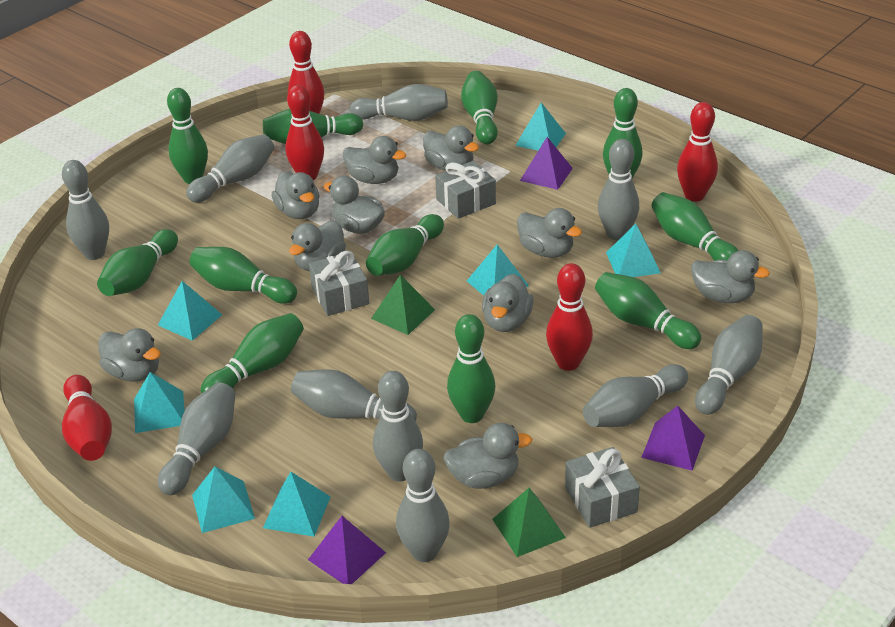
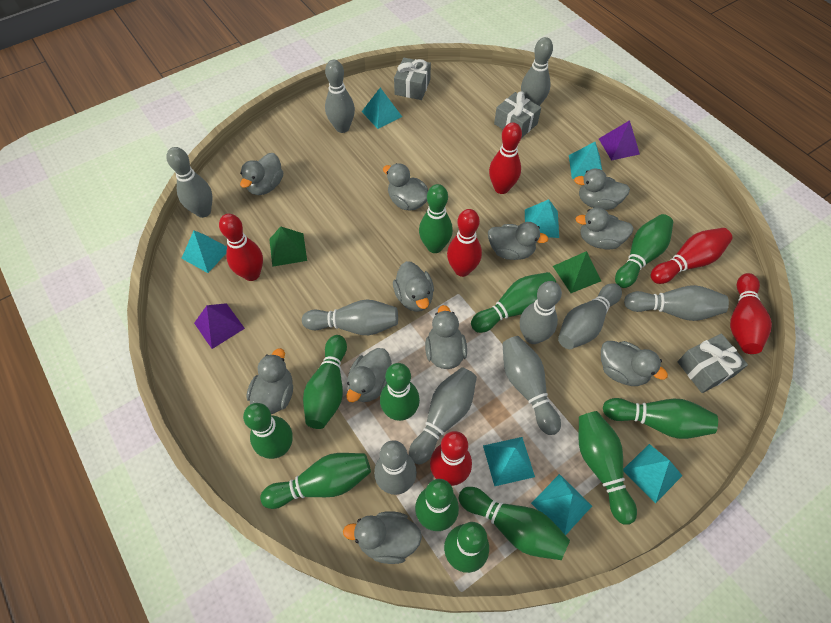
green bowling pin: [97,229,178,296] [167,88,208,184] [190,247,297,304] [201,313,304,394] [263,109,363,144] [366,214,444,276] [447,314,495,423] [461,71,498,144] [595,272,701,349] [603,88,643,178] [652,192,739,261] = 11 -> [243,403,293,459] [260,453,371,509] [303,335,347,429] [380,363,420,421] [415,479,459,531] [419,184,453,253] [444,522,489,573] [459,487,570,560] [471,272,556,333] [578,411,637,525] [603,398,718,439] [615,214,673,288] = 12
grey duck: [98,328,161,382] [272,171,320,219] [289,220,346,271] [324,176,385,234] [343,136,406,184] [423,125,479,171] [443,423,532,489] [482,274,534,332] [517,208,582,258] [691,250,770,303] = 10 -> [240,153,283,195] [246,348,293,414] [343,511,422,564] [346,348,392,402] [383,163,428,211] [393,261,434,312] [425,305,467,369] [488,222,549,260] [574,169,630,210] [576,207,634,250] [601,341,668,386] = 11
purple pyramid: [308,516,386,584] [520,137,573,190] [641,405,705,471] = 3 -> [194,303,245,349] [599,120,640,161] = 2
red bowling pin: [62,375,112,461] [285,85,324,180] [288,31,324,114] [546,263,593,371] [677,102,718,202] = 5 -> [219,214,263,281] [430,431,472,486] [447,209,482,277] [489,123,522,194] [651,228,732,284] [730,273,772,354] = 6

